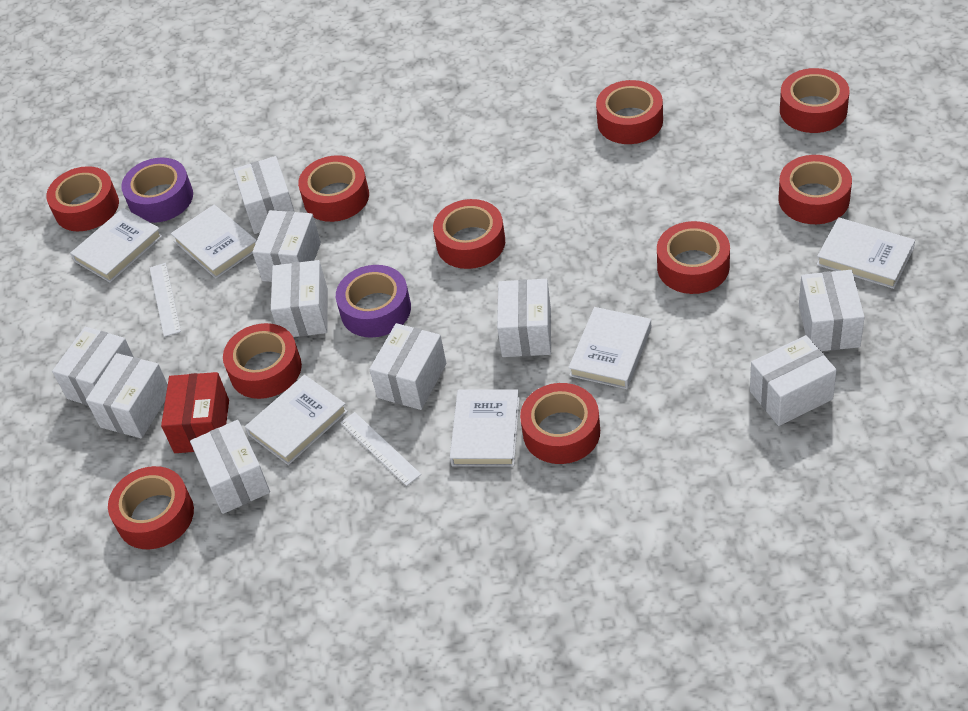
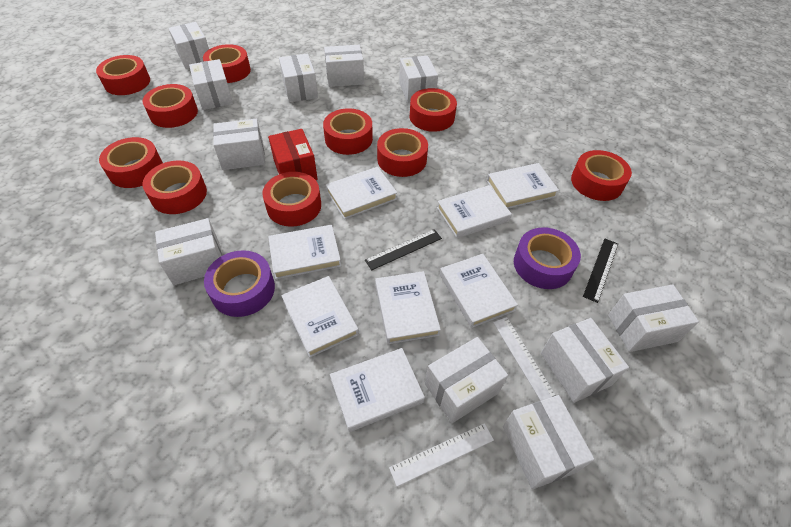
black ruler: none = 0 -> [365,229,442,270] [583,239,618,303] = 2
white book: [70,208,163,282] [171,205,257,279] [245,375,348,465] [450,389,520,467] [568,307,651,389] [817,217,915,289] = 6 -> [268,225,341,279] [281,276,359,358] [326,167,397,219] [330,348,425,432] [375,271,441,344] [437,185,512,238] [440,254,518,328] [487,163,559,209] = 8
white box: [52,327,134,406] [86,353,168,438] [190,420,270,514] [233,156,294,234] [252,210,321,282] [271,260,328,337] [369,323,446,410] [497,279,551,357] [750,335,837,426] [799,270,865,351] = 10 -> [155,218,222,285] [168,22,209,69] [189,59,233,110] [213,119,265,170] [279,53,318,102] [324,45,364,87] [399,55,438,103] [425,337,508,423] [503,395,595,489] [541,318,629,403] [608,285,699,352] = 11

